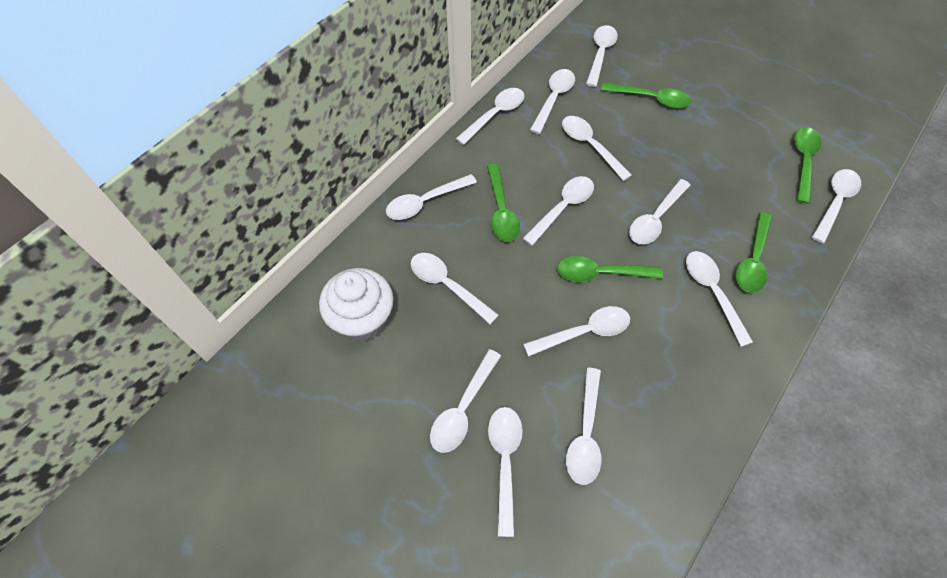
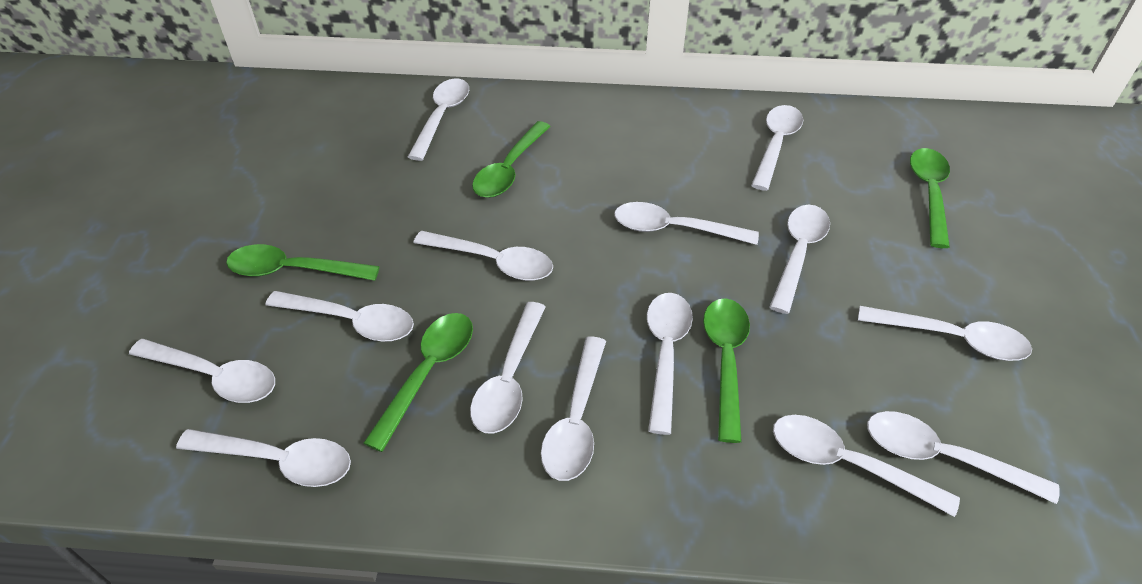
white cupcake: [319,268,393,342] = 1 -> none = 0

